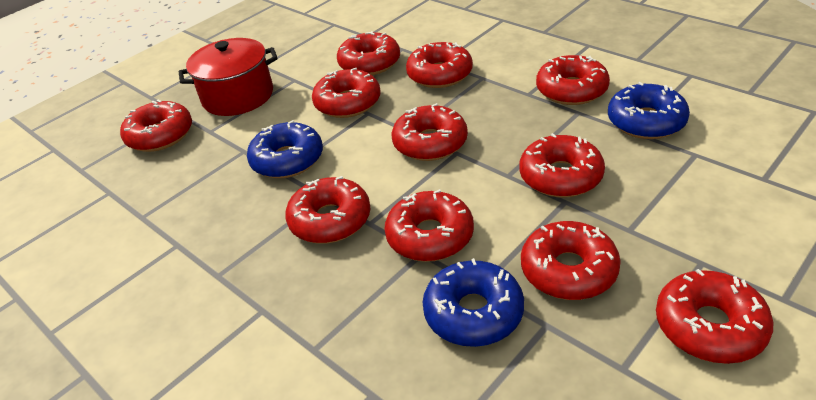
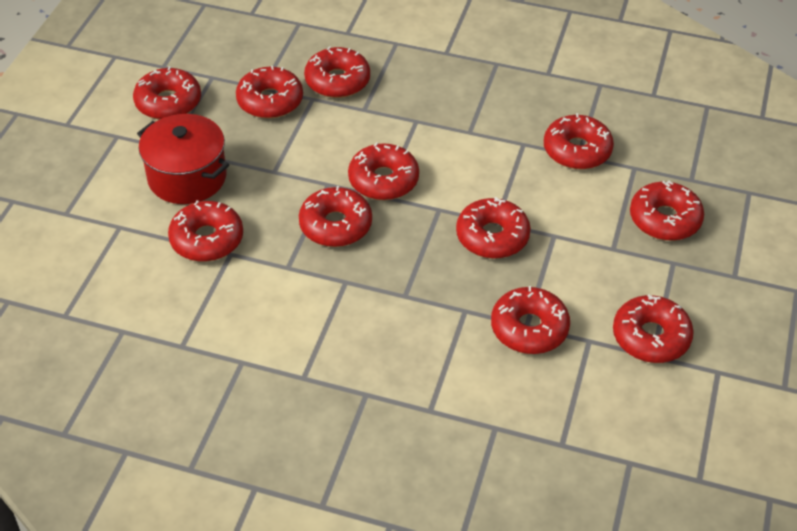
blue donut: [247,120,323,178] [422,258,524,347] [608,82,690,139] = 3 -> none = 0

